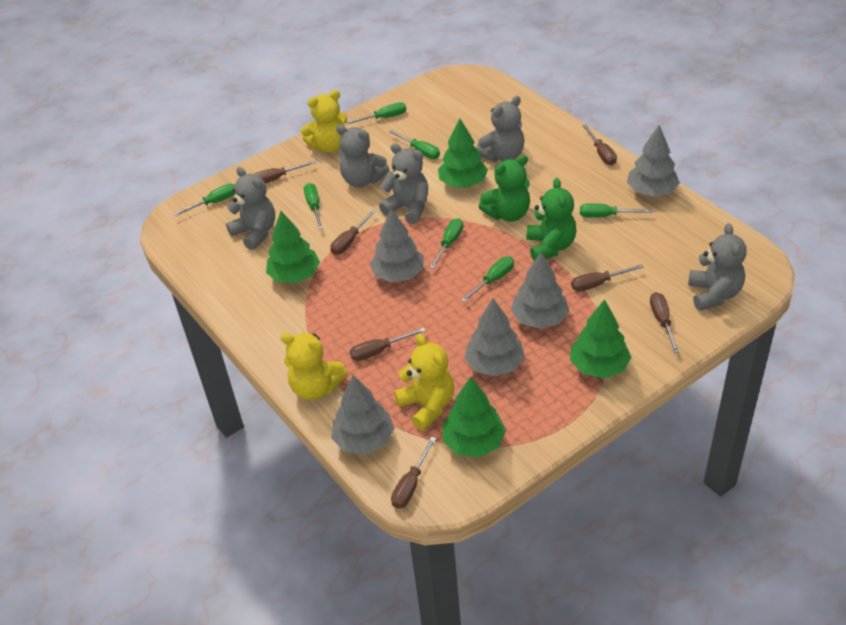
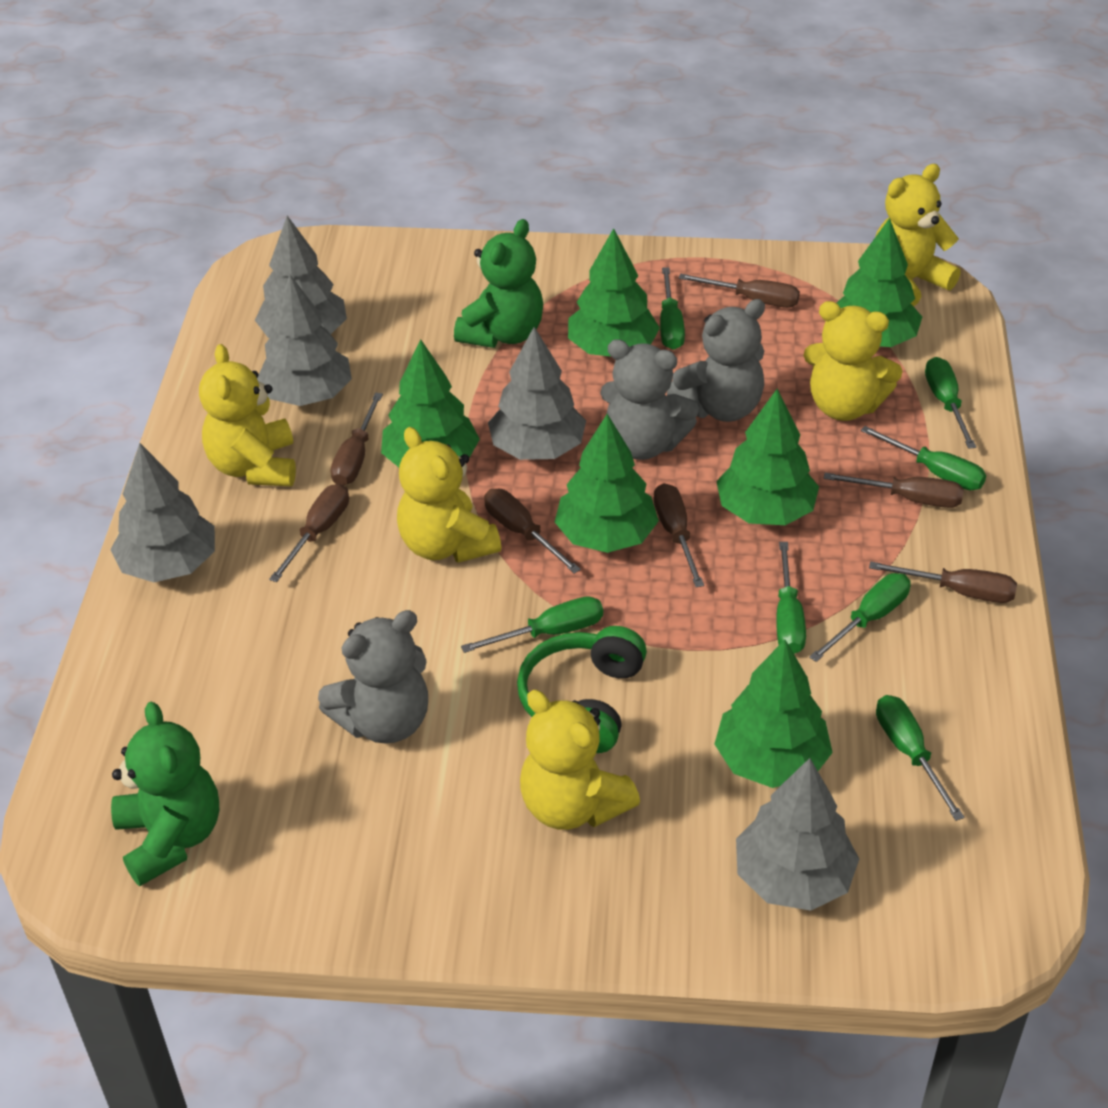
green headphones: none = 0 -> [517,626,647,753] = 1
green tree: [266,211,320,283] [438,118,488,187] [443,377,506,457] [570,299,632,378] = 4 -> [381,339,480,467] [555,414,659,553] [568,228,660,357] [714,639,833,788] [716,389,819,525] [837,218,922,347] = 6
grey teddy bear: [226,167,275,250] [336,125,389,187] [379,143,428,224] [476,96,524,162] [688,223,747,311] = 5 -> [318,610,428,744] [600,339,699,460] [667,299,765,422] = 3
yellow teddy bear: [281,333,348,400] [301,90,347,153] [394,333,454,430] = 3 -> [199,344,296,486] [397,427,501,563] [520,690,640,830] [803,301,903,421] [875,164,961,307] = 5

